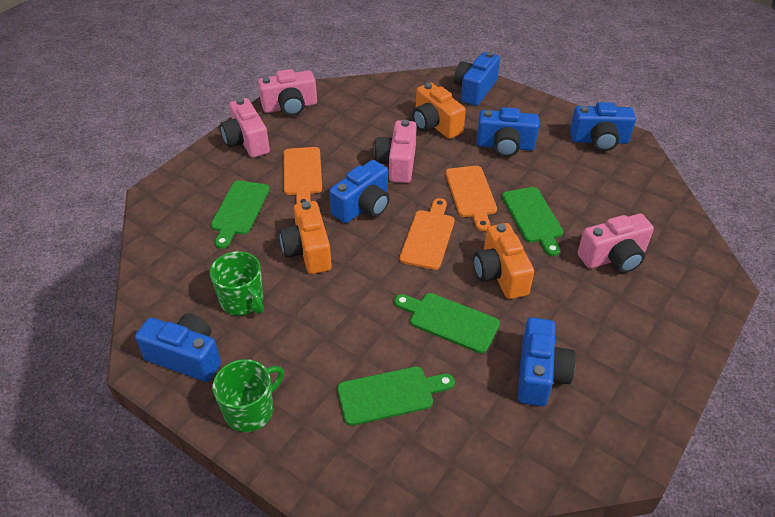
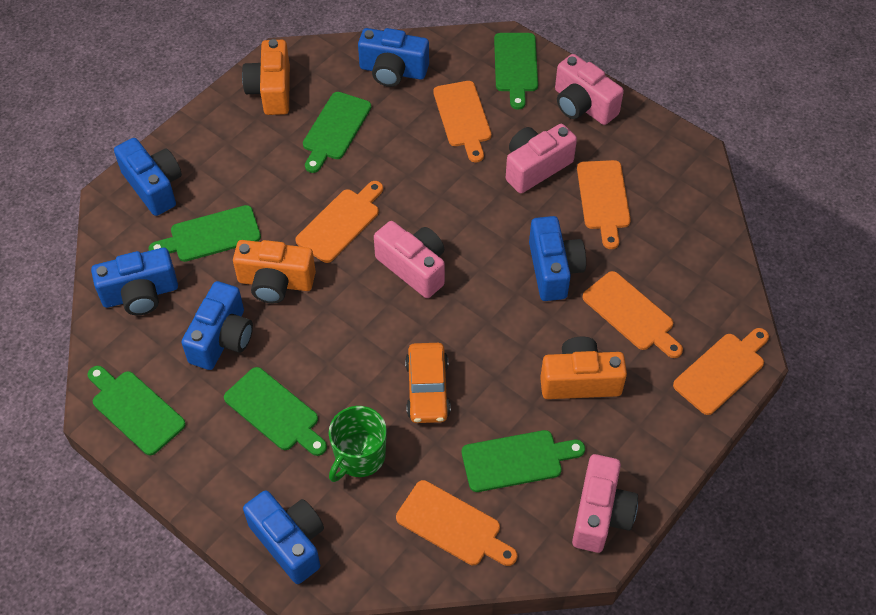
green cutting board: [211,180,270,249] [337,366,455,426] [394,293,500,353] [502,187,563,256] = 4 -> [88,366,186,455] [149,205,261,262] [224,367,327,456] [303,92,371,173] [462,430,585,492] [494,33,538,110] = 6
green mug: [210,251,264,316] [213,359,284,432] = 2 -> [329,406,387,482] = 1
orange car: none = 0 -> [405,343,451,423] = 1
orange cutting board: [284,147,322,204] [400,198,454,270] [445,166,497,231] = 3 -> [295,181,383,263] [396,480,517,566] [433,81,491,162] [577,160,631,249] [582,271,683,358] [673,328,769,415] = 6

